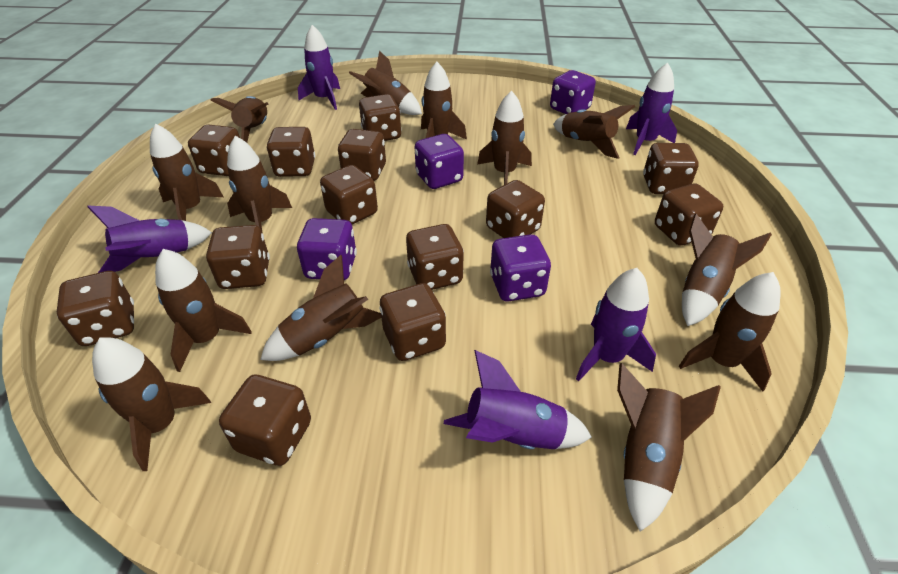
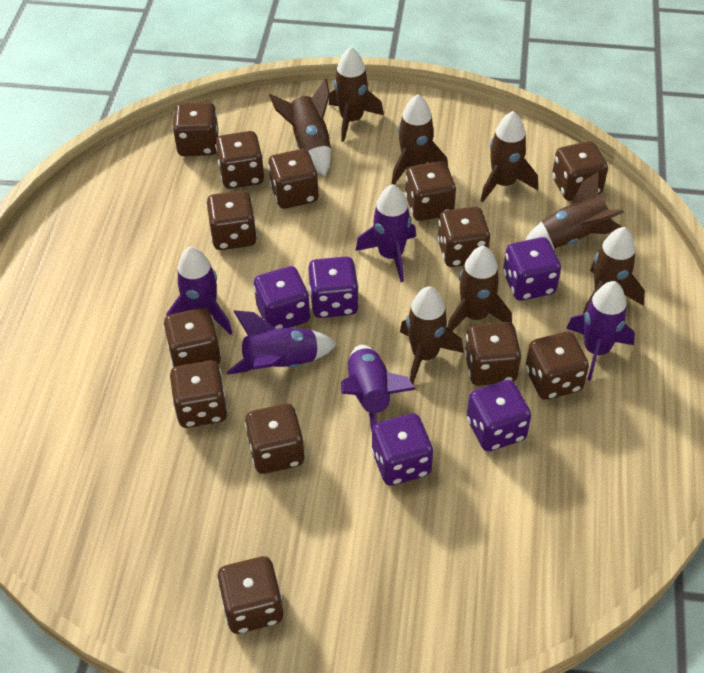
brown rocket: [92,337,211,471] [150,123,224,221] [155,249,252,372] [210,96,268,143] [227,136,292,233] [260,255,381,361] [349,51,422,115] [421,62,467,140] [477,91,532,185] [553,105,635,159] [617,363,721,532] [679,272,781,391] [682,213,772,326] = 13 -> [269,79,331,176] [329,47,384,142] [392,94,448,185] [400,286,464,384] [447,246,512,331] [481,111,538,202] [525,171,624,249] [583,227,645,314] = 8
purple dice: [297,218,357,280] [414,134,464,189] [490,234,551,302] [550,70,596,114] = 4 -> [253,266,310,329] [308,256,359,318] [372,414,433,486] [467,380,531,451] [503,237,561,301] = 5

